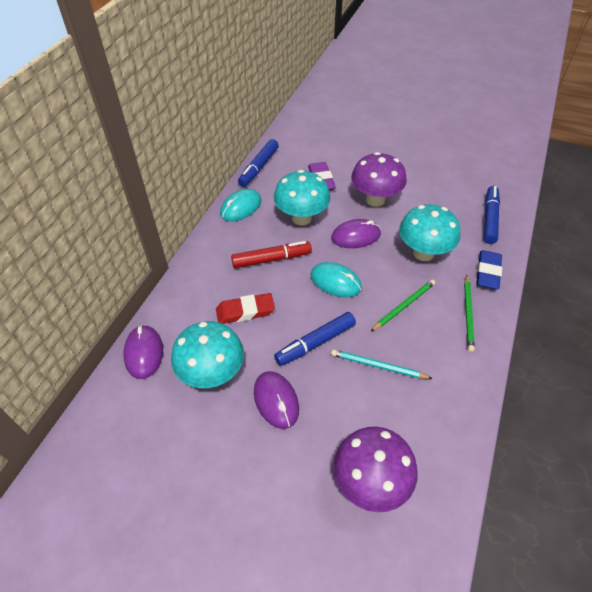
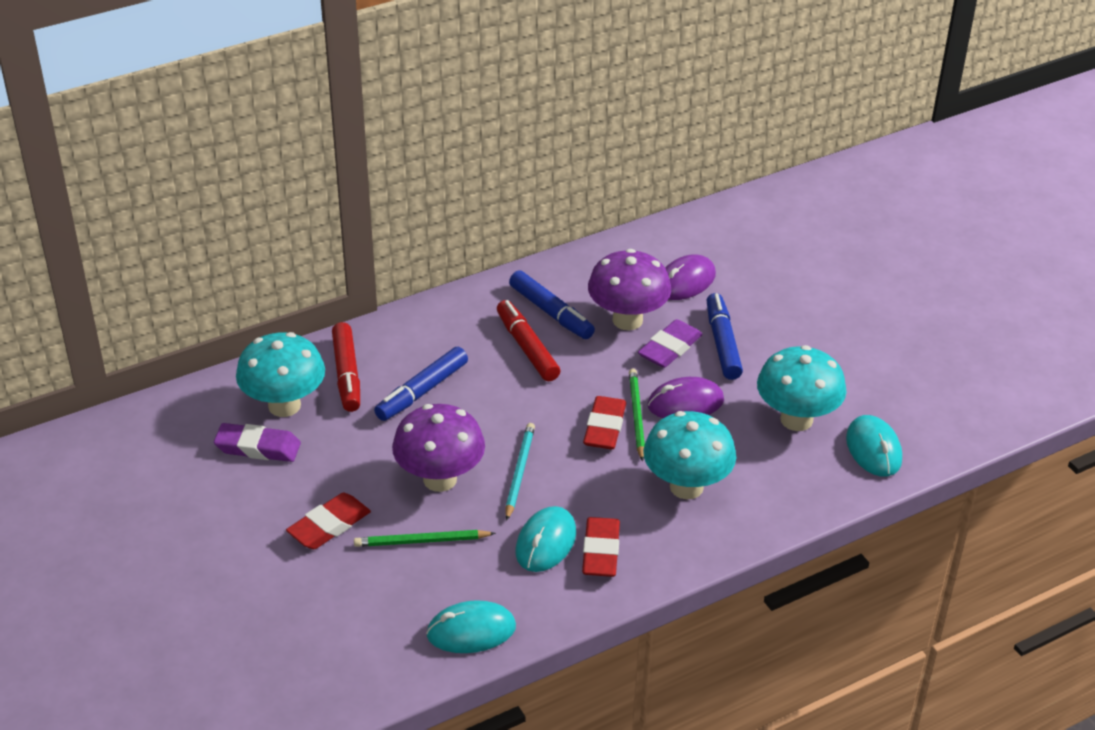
blue eraser: [476,250,502,290] = 1 -> none = 0
purple eraser: [308,162,336,190] = 1 -> [214,423,301,462] [638,319,703,368] = 2
purple mouse: [123,325,163,379] [254,371,299,429] [331,219,381,248] = 3 -> [647,377,724,418] [665,254,716,300] = 2
red eraser: [216,293,275,324] = 1 -> [286,493,371,549] [582,517,620,577] [583,396,626,449] = 3
red marker: [231,241,312,268] = 1 -> [332,322,360,412] [497,300,560,381] = 2
turquoise mouse: [220,189,261,222] [310,262,362,297] = 2 -> [426,600,516,653] [516,506,576,572] [846,415,902,477] = 3

